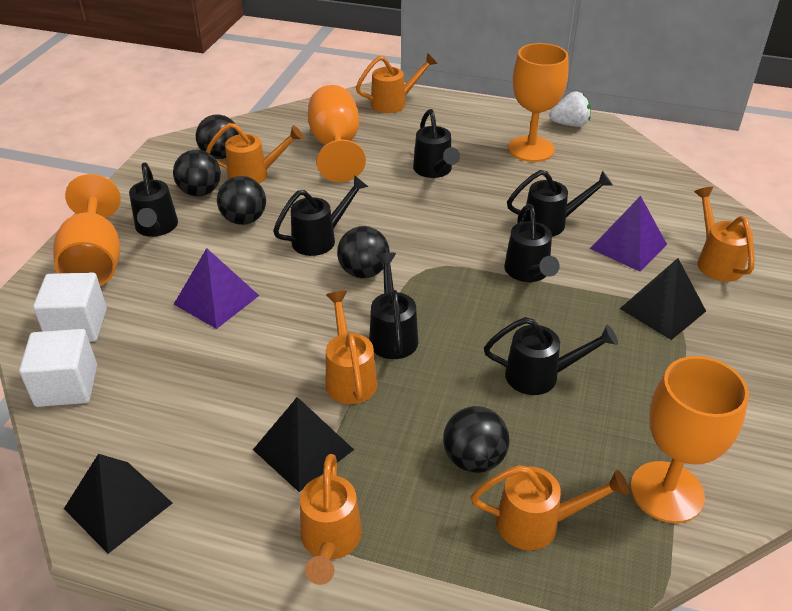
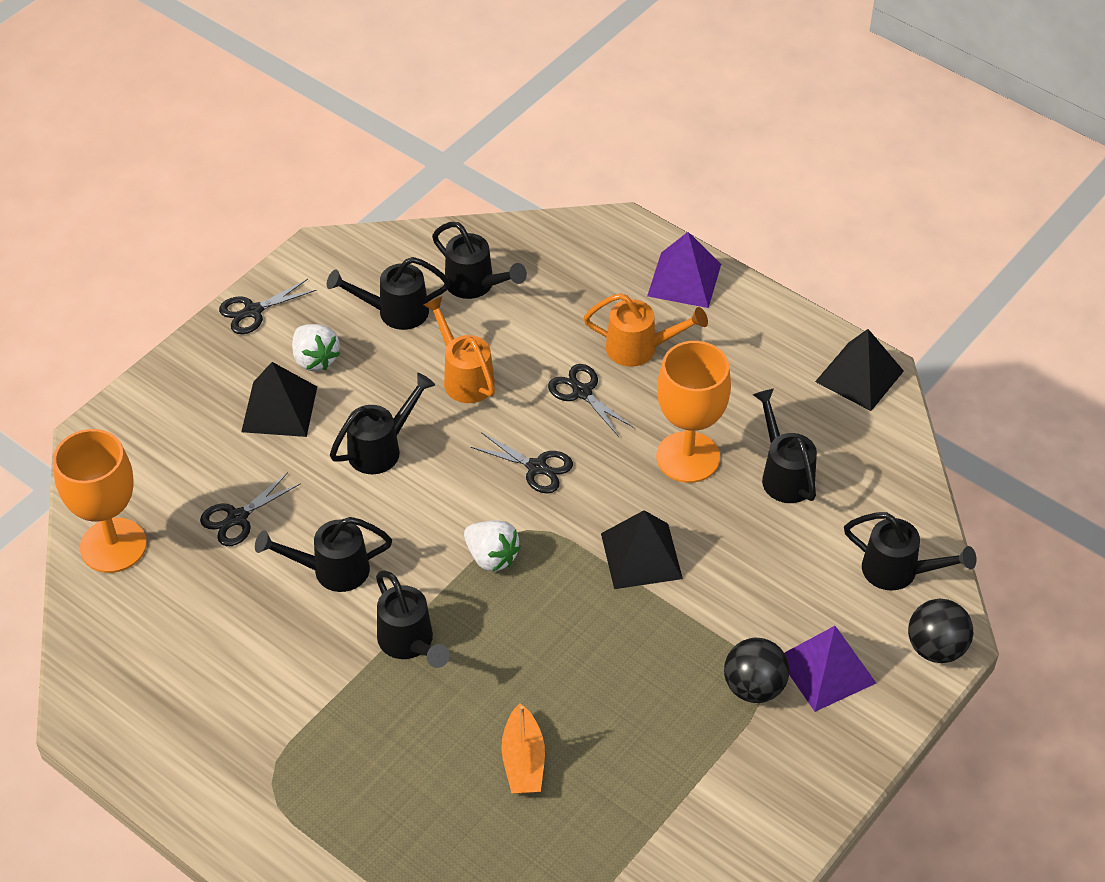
black ball: [173,150,221,197] [196,115,239,159] [217,176,266,225] [337,226,390,278] [443,406,510,473] = 5 -> [724,638,789,703] [908,599,973,663] = 2
black scissors: none = 0 -> [200,472,301,546] [219,279,317,334] [471,432,573,493] [548,364,635,437] = 4
orange boat: none = 0 -> [501,703,545,794] = 1
orange goblet: [53,174,121,286] [308,85,366,182] [508,43,568,162] [630,356,749,523] = 4 -> [53,429,147,573] [656,341,731,483] = 2
orange watering can: [206,123,304,184] [300,454,362,585] [326,291,378,404] [356,53,438,113] [471,465,629,550] [694,187,754,282] = 6 -> [423,296,495,403] [584,293,708,367] = 2
white cube: [19,329,97,407] [33,272,107,342] = 2 -> none = 0
white strawberry: [549,91,591,127] = 1 -> [292,324,340,371] [464,520,521,572] = 2

